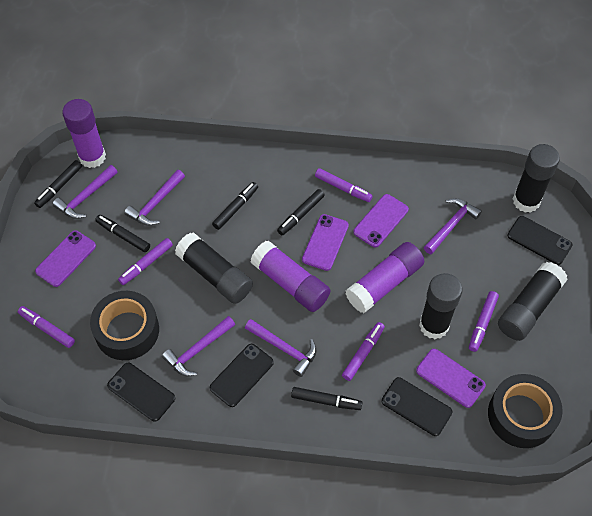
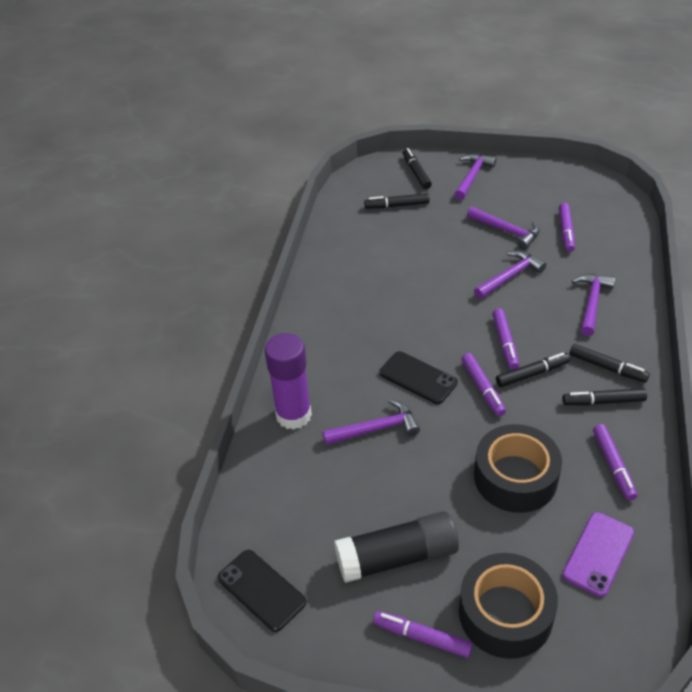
black glue stick: [175,232,253,304] [419,273,463,339] [498,262,568,341] [513,144,560,213] = 4 -> [334,511,459,583] = 1
black phone: [107,363,175,422] [210,344,274,407] [382,377,453,436] [507,216,572,265] = 4 -> [218,550,306,632] [379,351,457,404] = 2
purple glue stick: [62,99,106,168] [250,240,331,312] [345,242,424,313] = 3 -> [265,333,312,430] = 1
purple phone: [35,230,96,287] [302,214,349,271] [353,194,409,248] [416,349,486,408] = 4 -> [562,512,634,597] = 1

